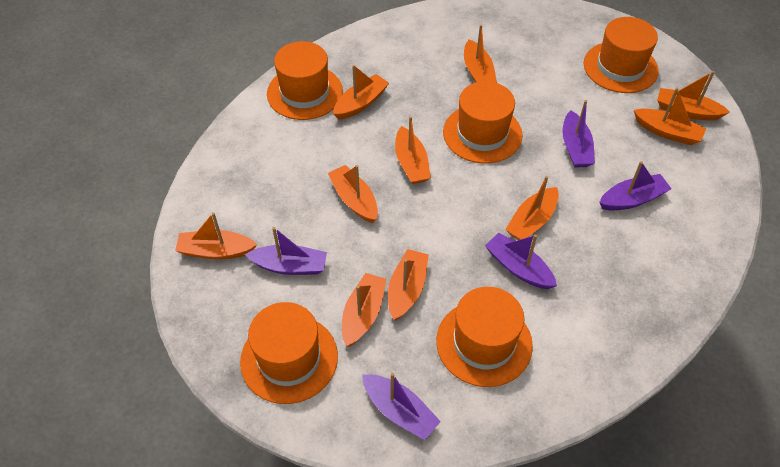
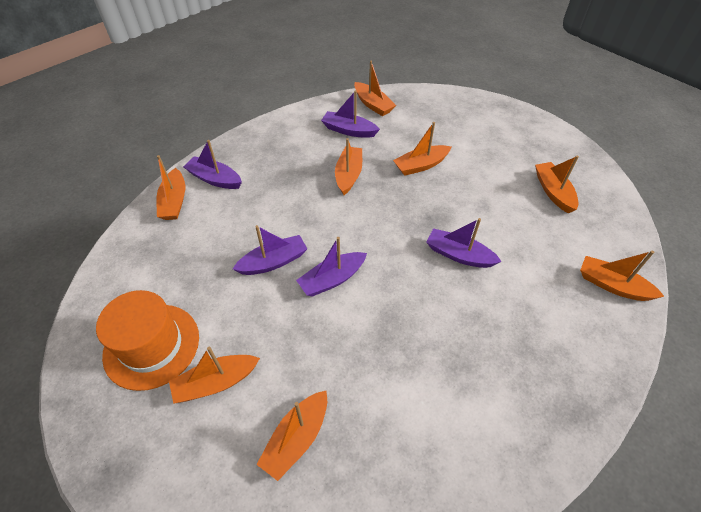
orange boat: [175,212,257,260] [328,165,378,223] [333,65,389,120] [342,273,387,346] [388,249,429,320] [395,116,431,184] [464,25,497,83] [505,176,559,240] [634,88,706,145] [657,71,730,120] = 10 -> [156,155,185,220] [169,347,260,404] [256,391,327,481] [335,138,362,195] [354,61,396,116] [393,122,451,176] [535,156,579,213] [580,251,664,301] = 8
orange hat: [240,302,338,404] [267,41,343,120] [436,287,533,387] [443,81,522,164] [584,17,659,93] = 5 -> [96,290,199,391] = 1

